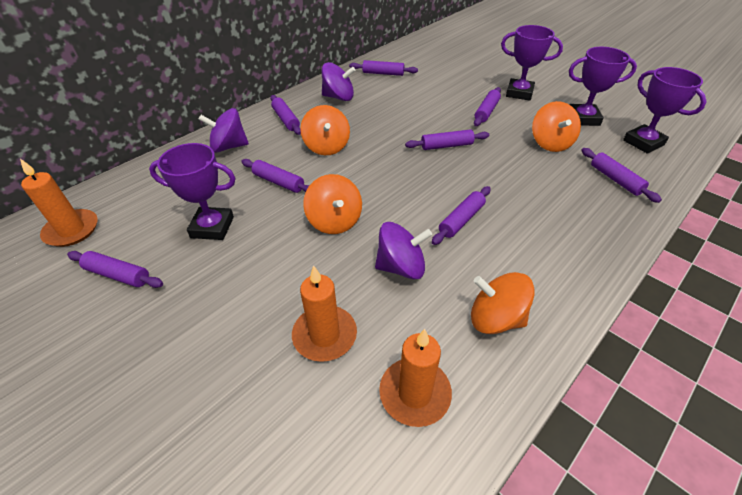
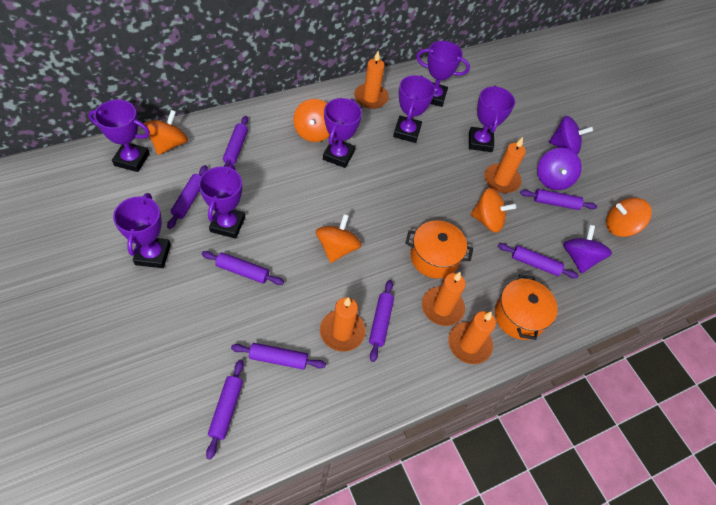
orange candle: [20,159,98,247] [292,266,357,362] [379,329,452,427] = 3 -> [320,297,366,352] [354,51,389,109] [422,272,466,326] [448,311,496,364] [485,137,526,193] = 5
orange pot: none = 0 -> [405,220,473,278] [495,275,558,340] = 2
orange spinning top: [300,105,350,155] [303,174,362,234] [471,272,535,334] [532,101,581,152] = 4 -> [144,110,188,155] [293,99,330,142] [316,214,362,263] [471,188,516,233] [606,198,652,237] = 5
purple trophy: [149,143,236,240] [501,25,563,100] [569,47,637,126] [623,67,707,154] = 4 -> [88,100,150,172] [113,193,171,268] [199,165,245,239] [323,98,362,168] [393,75,435,143] [416,41,470,107] [469,86,515,152] = 7

